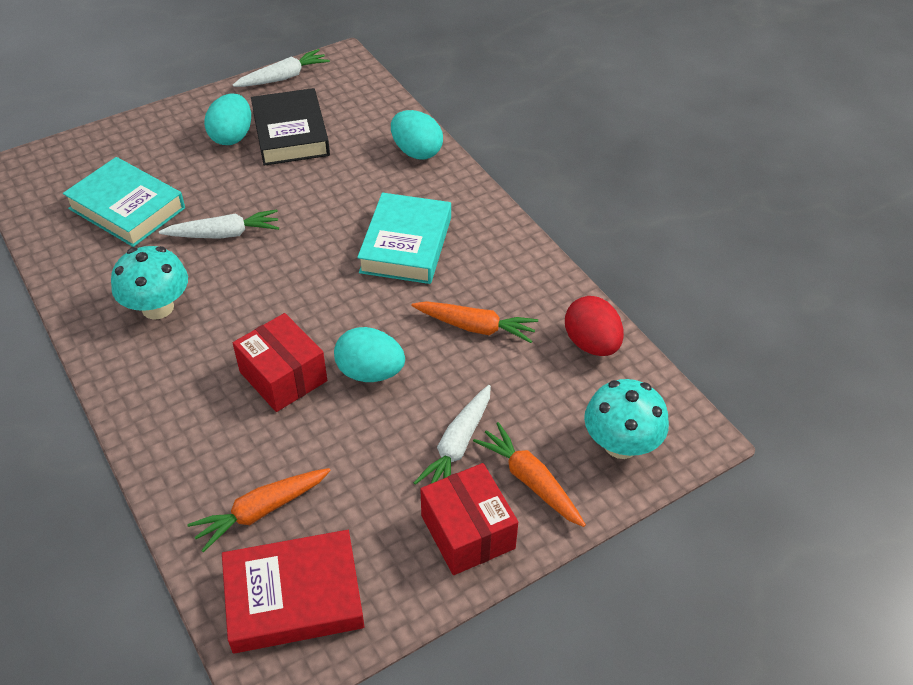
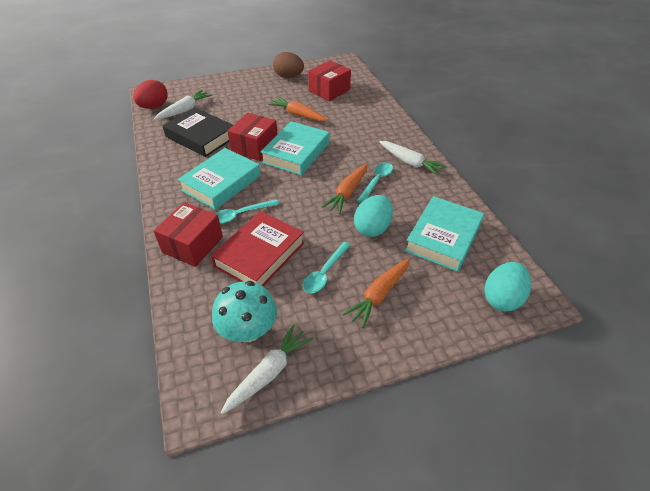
brown egg: none = 0 -> [273,52,304,78] = 1
red box: [233,313,327,412] [420,463,518,575] = 2 -> [154,202,223,267] [227,113,277,161] [308,61,351,101] = 3
turquoise book: [63,157,185,247] [357,193,451,284] = 2 -> [178,148,261,210] [260,121,329,176] [405,196,484,272] = 3
turquoise egg: [204,93,251,145] [334,327,405,382] [391,110,443,160] = 3 -> [354,195,393,237] [484,262,531,311] = 2
turquoise mushroom: [111,246,188,320] [584,379,669,459] = 2 -> [212,281,277,342] = 1
turquoise spoon: none = 0 -> [214,199,279,224] [303,242,351,293] [357,163,393,203] = 3

